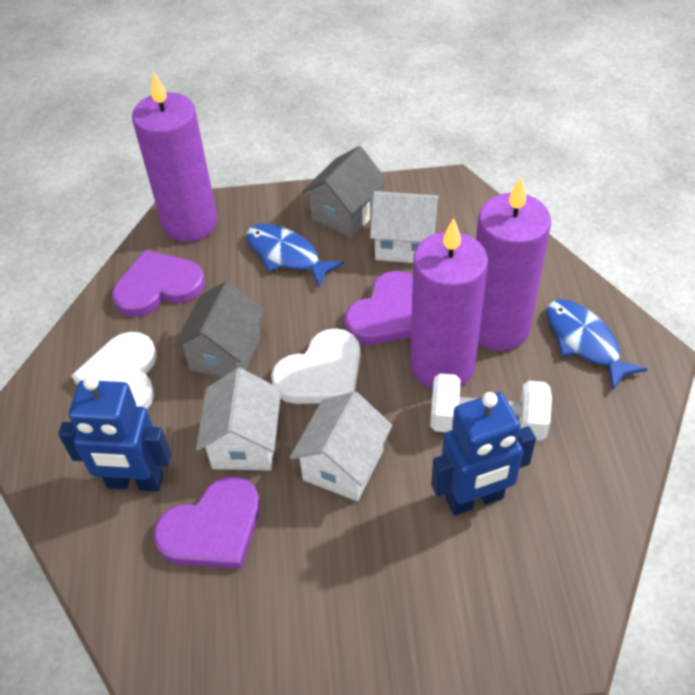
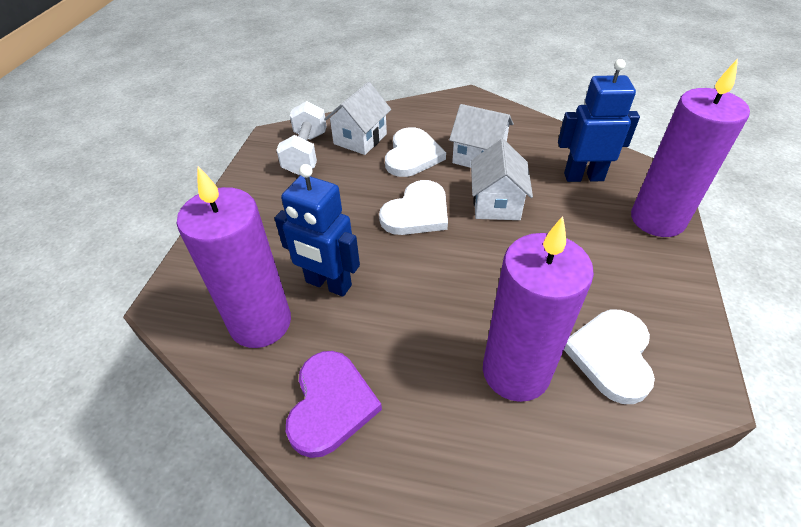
blue fish: [246,224,344,288] [546,299,647,390] = 2 -> none = 0
grey house: [174,281,265,378] [302,146,387,238] = 2 -> none = 0
purple heart: [112,250,205,317] [154,476,260,569] [345,271,413,344] = 3 -> [286,351,382,458] = 1
white heart: [71,332,157,409] [271,328,361,404] = 2 -> [379,180,448,235] [385,127,446,177] [564,310,655,404] = 3

